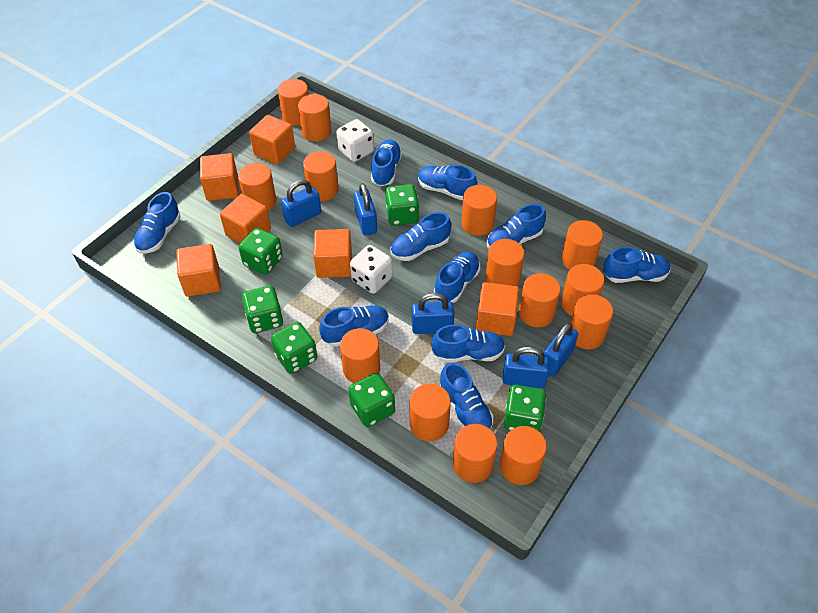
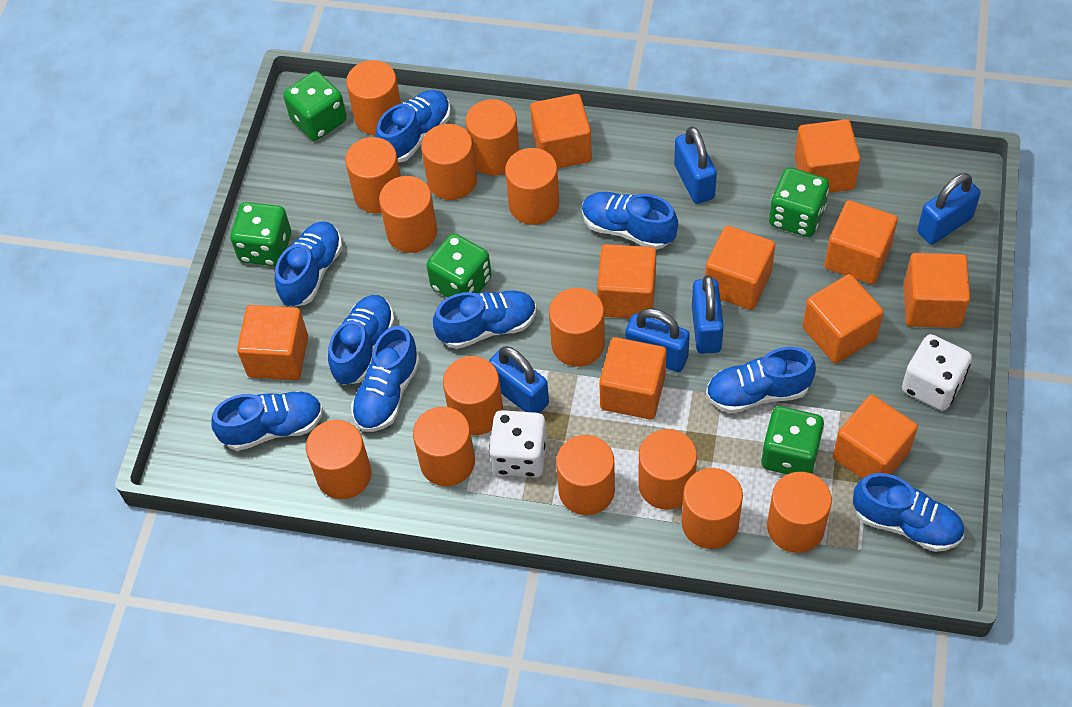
blue shoe: [133,192,181,254] [319,305,389,347] [371,140,402,186] [390,212,451,261] [418,165,477,200] [432,325,505,363] [434,252,480,303] [440,362,493,430] [487,204,546,249] [603,247,671,283] = 10 -> [211,391,323,451] [274,221,342,307] [328,295,395,385] [351,326,420,432] [375,90,451,163] [433,291,536,349] [582,192,678,249] [706,347,816,413] [853,473,964,552] = 9
green dice: [238,228,283,275] [242,285,283,333] [271,322,318,374] [348,373,395,427] [385,184,419,226] [504,385,547,432] = 6 -> [230,202,291,266] [283,71,347,141] [426,233,492,298] [761,406,824,474] [769,167,829,237] = 5
orange cube: [176,244,221,297] [200,153,239,201] [220,194,271,244] [249,115,295,165] [313,229,352,278] [476,282,519,336] = 6 -> [237,305,308,380] [530,94,592,169] [597,244,656,319] [599,337,666,420] [705,225,775,310] [794,119,861,193] [803,274,884,364] [825,200,898,285] [833,395,918,479] [904,253,970,328] = 10

